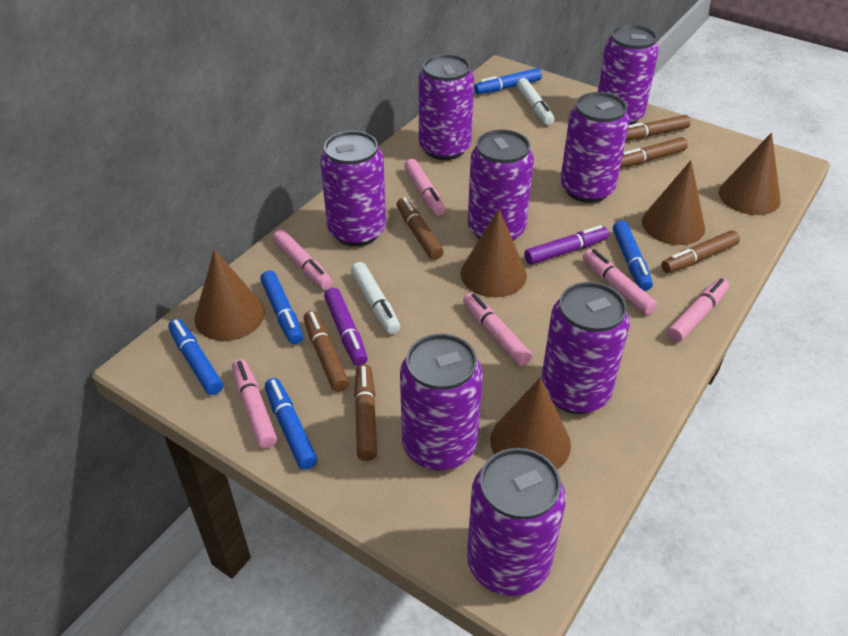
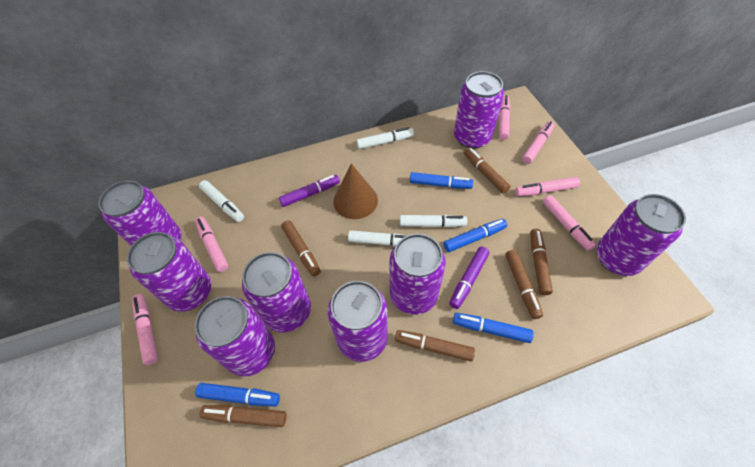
blue marker: [168,319,223,395] [260,271,303,345] [265,378,317,470] [474,68,542,94] [613,221,653,291] = 5 -> [195,383,280,406] [410,172,473,189] [443,219,507,252] [453,313,534,343] = 4
brown cone: [195,249,265,341] [460,209,527,297] [490,377,571,470] [642,160,705,245] [719,132,781,215] = 5 -> [333,163,378,219] = 1
white marker: [351,262,400,334] [517,78,554,125] = 2 -> [199,180,244,222] [348,230,408,246] [356,127,414,149] [400,215,467,227] = 4

